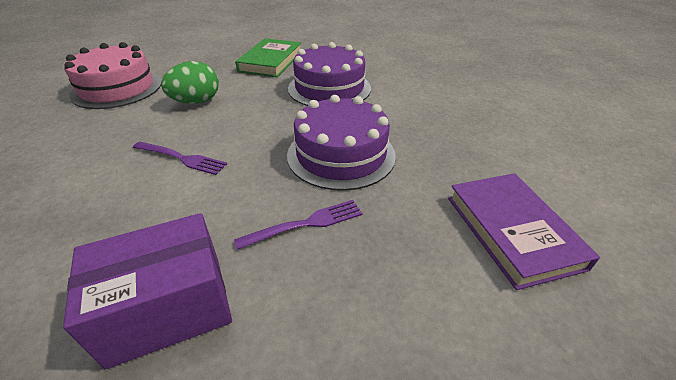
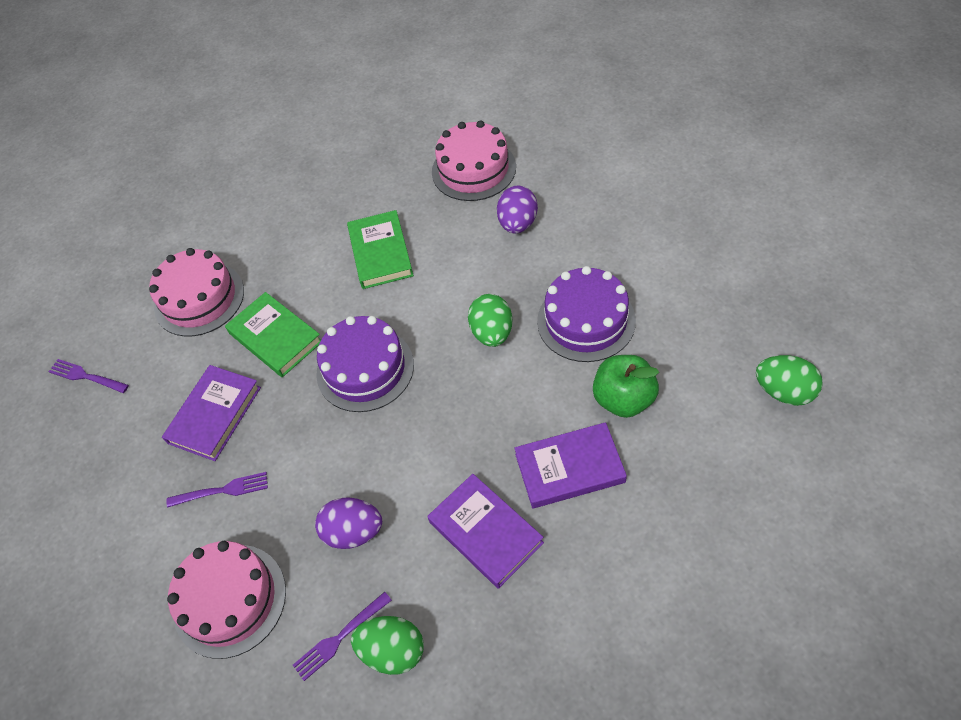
green apple: none = 0 -> [593,355,659,418] = 1
green book: [235,38,301,77] = 1 -> [225,292,321,377] [347,210,414,289] = 2
green egg: [161,61,219,104] = 1 -> [351,616,424,675] [468,294,512,347] [756,355,823,406] = 3
pink cake: [64,42,161,109] = 1 -> [149,248,244,337] [167,541,286,659] [432,120,516,201] = 3
purple book: [448,173,600,290] = 1 -> [162,365,261,461] [427,474,544,589] [514,422,627,508] = 3
purple box: [63,213,232,369] = 1 -> none = 0
purple egg: none = 0 -> [315,497,382,549] [497,186,538,233] = 2
purple fork: [133,142,227,175] [234,200,363,250] = 2 -> [48,359,129,393] [166,472,268,508] [293,592,392,681] = 3

